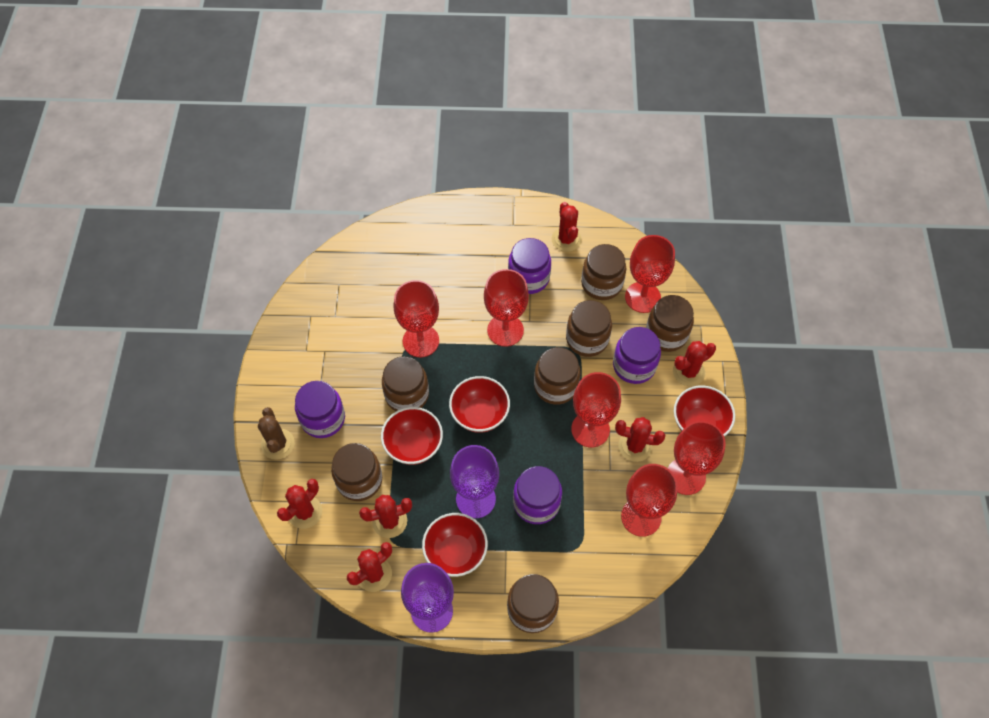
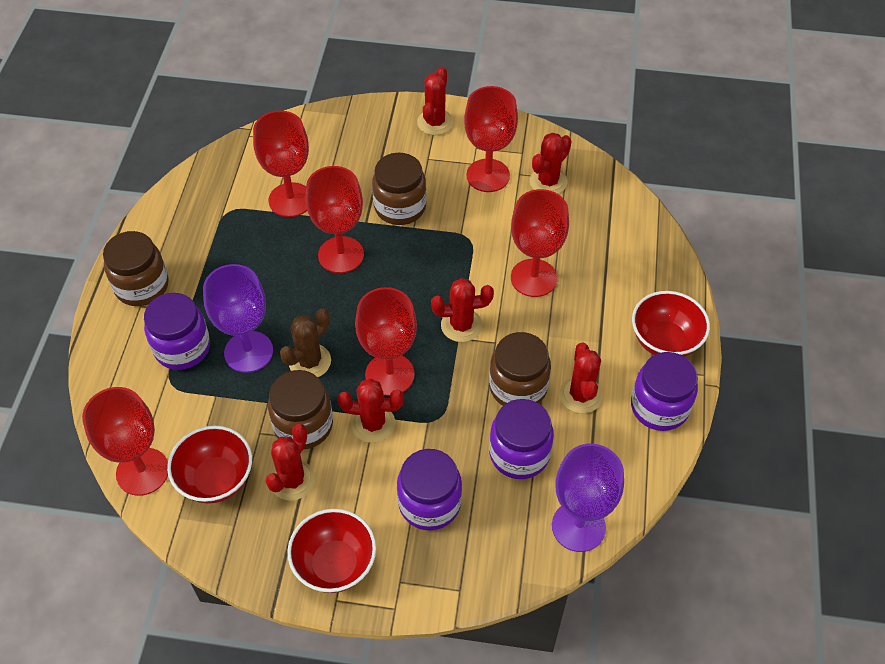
brown jar: [331,443,382,501] [382,356,429,411] [507,574,559,633] [534,347,581,405] [566,300,612,357] [581,244,626,300] [646,295,694,352] = 7 -> [103,231,169,306] [268,370,333,449] [372,153,426,225] [489,332,551,406] = 4
red bowl: [381,407,443,465] [422,513,488,577] [449,376,510,433] [674,385,735,436] = 4 -> [167,426,252,504] [287,509,376,593] [632,291,710,357] = 3

